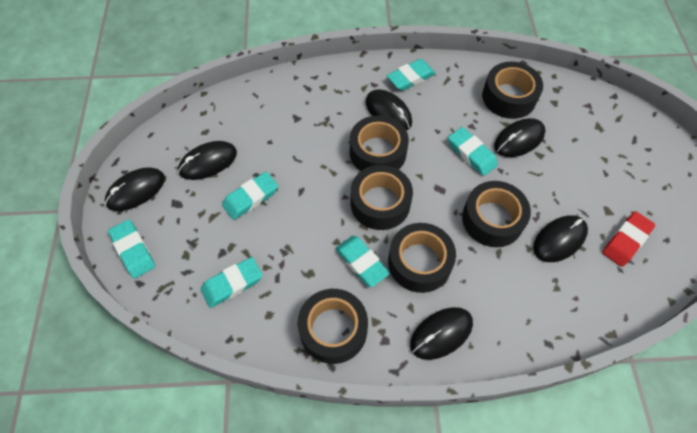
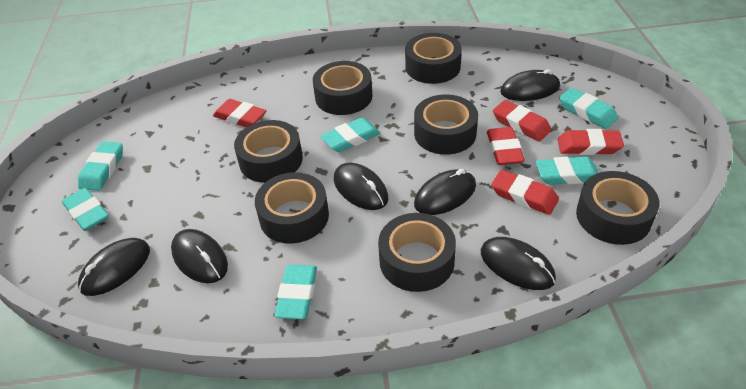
black tape: [298,289,368,364] [350,115,409,171] [351,165,413,230] [388,223,456,293] [462,181,531,247] [482,62,543,119] = 6 -> [234,120,303,183] [255,172,329,244] [313,61,373,115] [378,213,456,292] [405,33,462,84] [414,94,478,155] [576,171,659,245] = 7
red eraser: [602,211,655,267] = 1 -> [213,99,267,127] [487,127,525,165] [491,170,559,215] [493,100,552,141] [558,129,624,155] = 5

